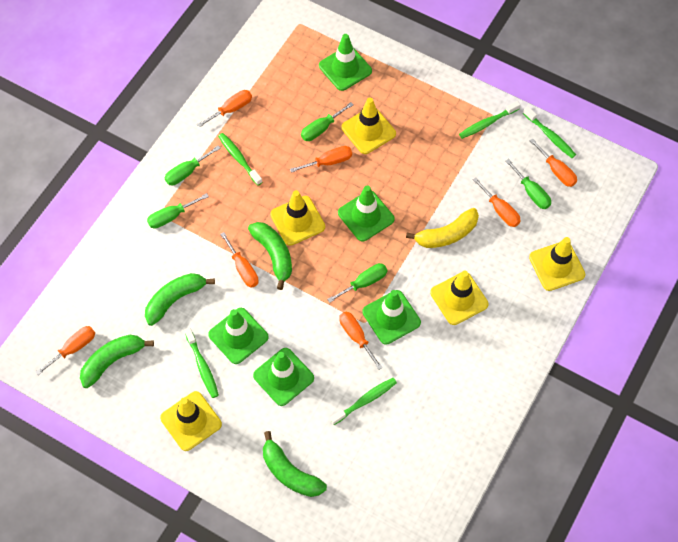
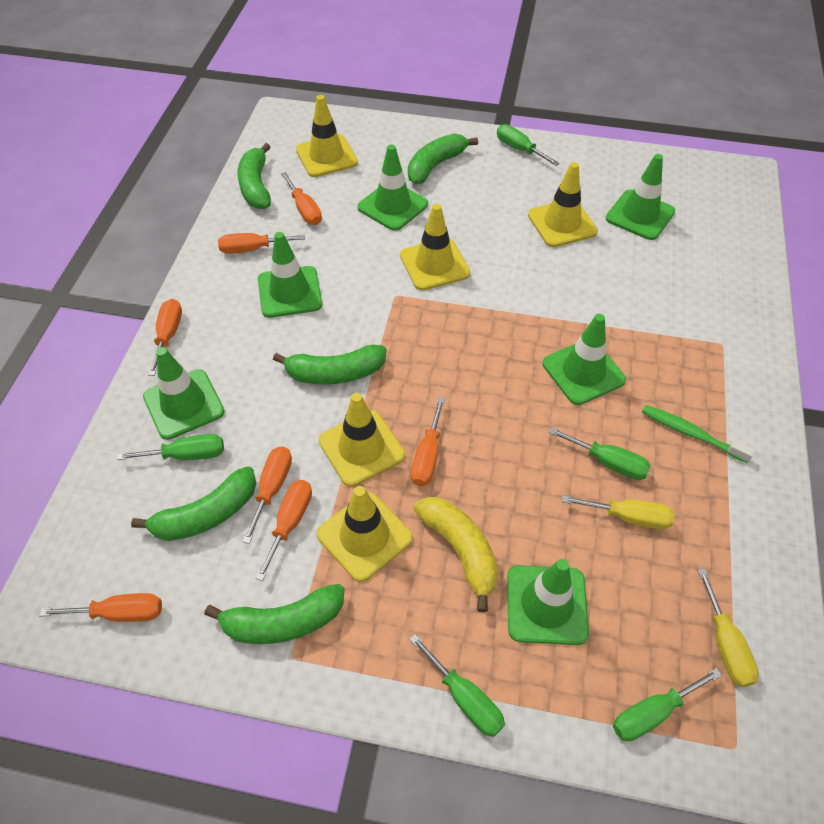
green banana: [80,335,154,388] [145,273,215,326] [248,222,292,290] [263,431,327,497] = 4 -> [131,466,256,541] [204,584,344,644] [238,143,271,209] [273,344,387,385] [408,134,478,184] = 5
green toothbrush: [184,328,219,398] [218,133,262,186] [330,378,397,425] [459,101,521,139] [523,106,576,158] = 5 -> [642,405,755,463] = 1
green traffic cone: [208,308,269,364] [253,348,314,406] [319,34,372,91] [338,185,395,241] [362,290,421,345] = 5 -> [143,347,225,440] [258,232,322,318] [357,145,428,231] [507,559,589,645] [543,314,626,405] [606,154,675,240] = 6
yellow screwdriver: none = 0 -> [562,495,675,530] [697,568,759,687] = 2

